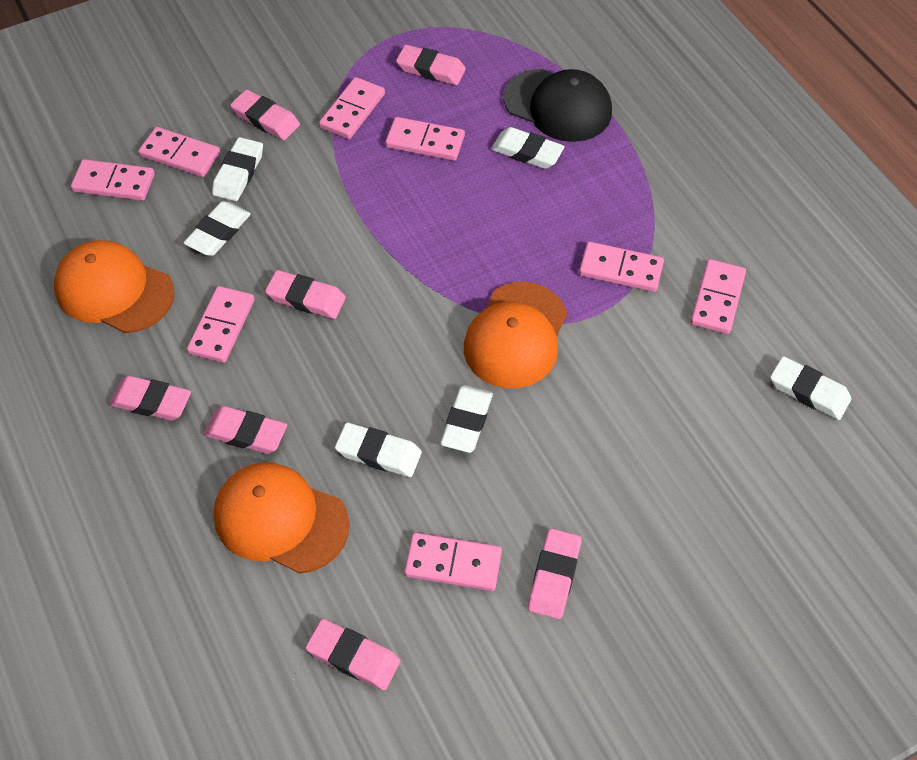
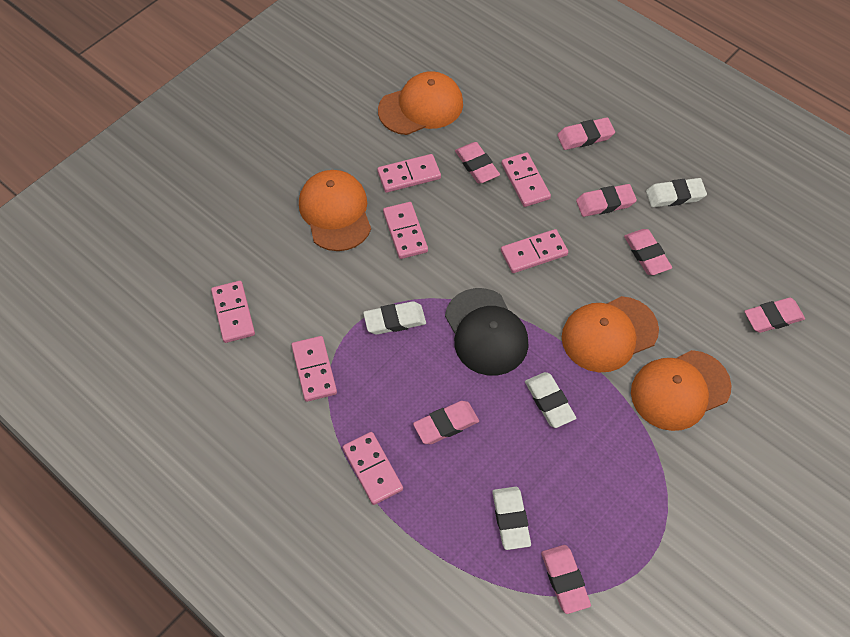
orange cap: [54,240,175,333] [214,462,350,574] [464,282,567,388] = 3 -> [299,170,371,251] [378,71,463,135] [562,296,659,372] [631,350,732,431] = 4
pink domino: [71,159,155,201] [138,127,220,177] [187,286,255,363] [319,77,385,139] [385,117,465,161] [404,533,502,591] [579,242,664,292] [690,259,746,334] = 8 -> [211,281,255,343] [291,336,337,402] [343,432,403,505] [377,154,441,193] [383,202,428,259] [501,152,551,207] [501,229,568,273] = 7
white eraser: [184,201,251,256] [212,137,263,201] [335,423,422,477] [440,385,493,453] [491,127,565,169] [770,356,851,420] = 6 -> [363,301,426,335] [492,486,531,550] [525,372,576,428] [646,178,707,208] = 4

